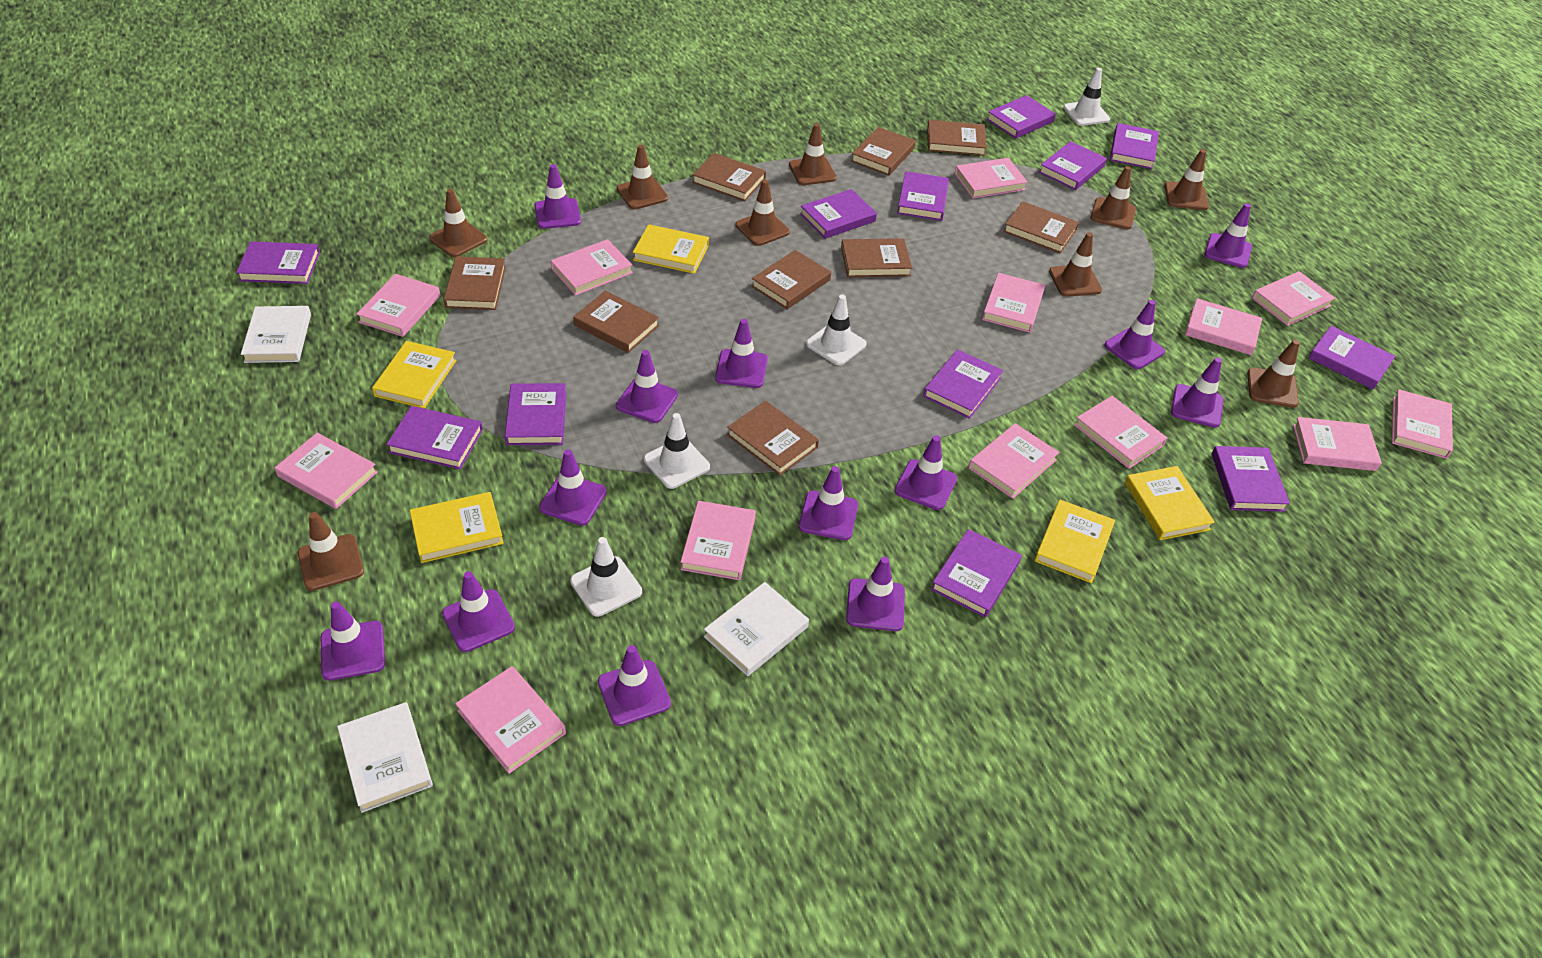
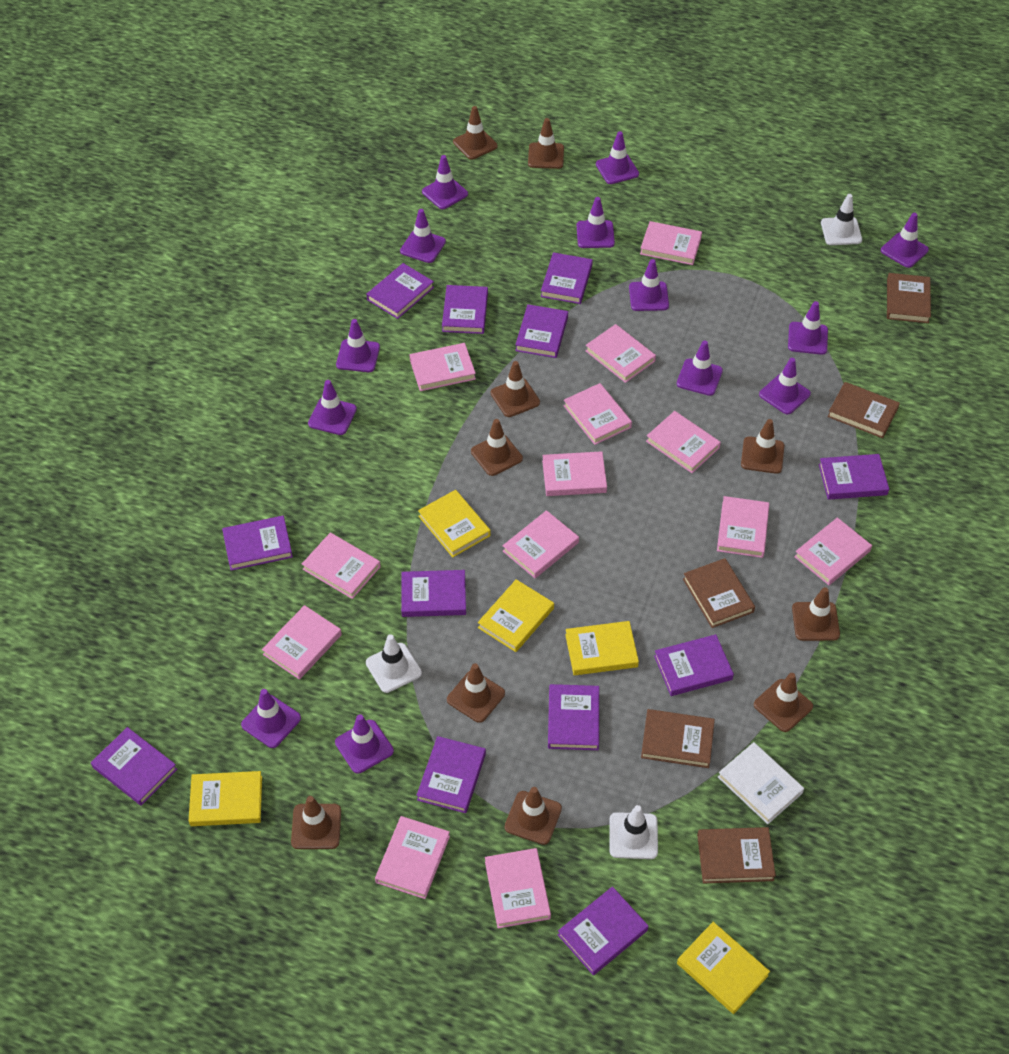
brown book: [443,256,506,310] [573,290,659,353] [692,153,766,201] [727,401,819,476] [751,250,831,309] [841,238,912,277] [851,127,916,176] [927,120,987,156] [1003,201,1079,253] = 9 -> [641,709,715,768] [683,558,755,628] [697,827,776,884] [828,382,900,438] [887,273,931,323] = 5
brown traffic cone: [298,512,364,591] [429,189,487,257] [617,145,668,209] [735,180,790,246] [789,123,837,185] [1049,233,1102,297] [1090,166,1136,229] [1164,149,1209,210] [1247,340,1300,408] = 9 -> [291,796,341,849] [447,663,505,723] [453,106,498,160] [471,419,523,476] [491,361,540,417] [505,787,562,845] [528,118,564,169] [741,419,784,474] [754,673,813,732] [792,587,840,641] = 10
white book: [241,306,311,363] [337,702,433,813] [704,582,809,676] = 3 -> [718,742,804,824] = 1
white traffic cone: [570,537,642,617] [644,413,710,489] [806,295,867,365] [1063,68,1110,126] = 4 -> [366,634,422,693] [610,805,658,859] [821,194,862,245] = 3

